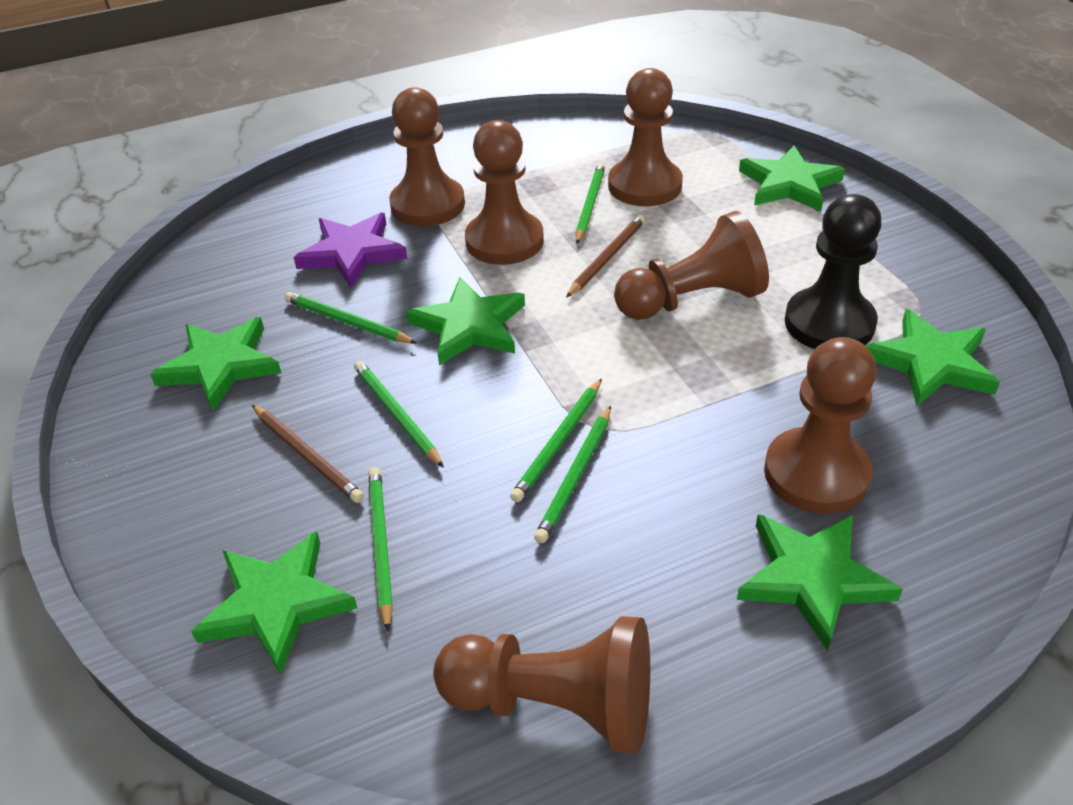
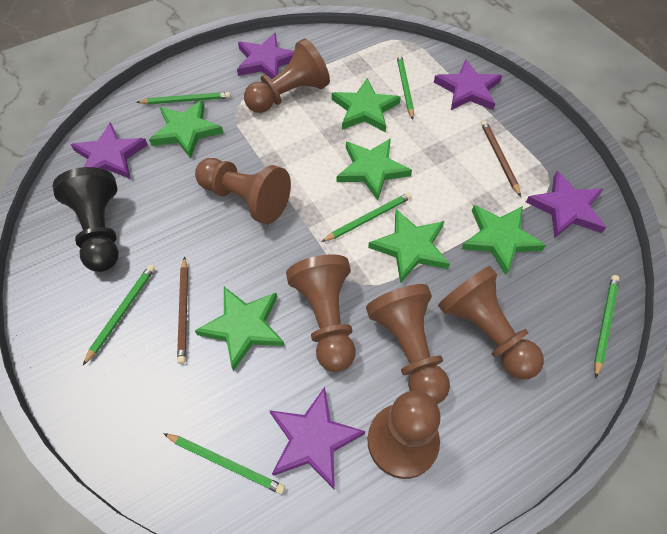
purple star: [294,213,407,288] = 1 -> [70,122,148,179] [237,33,294,79] [269,387,365,489] [434,59,502,110] [526,171,606,238] = 5

